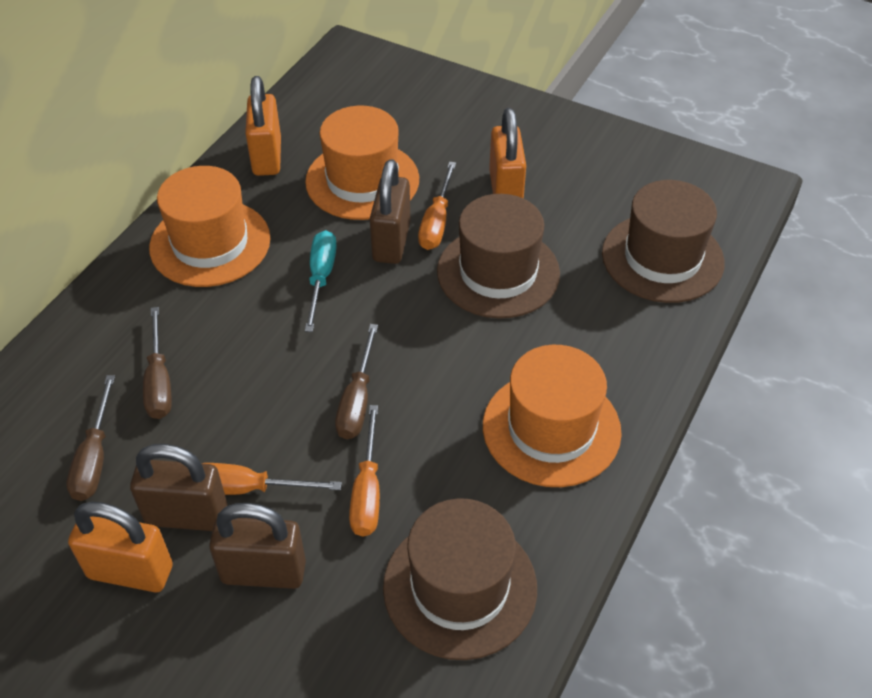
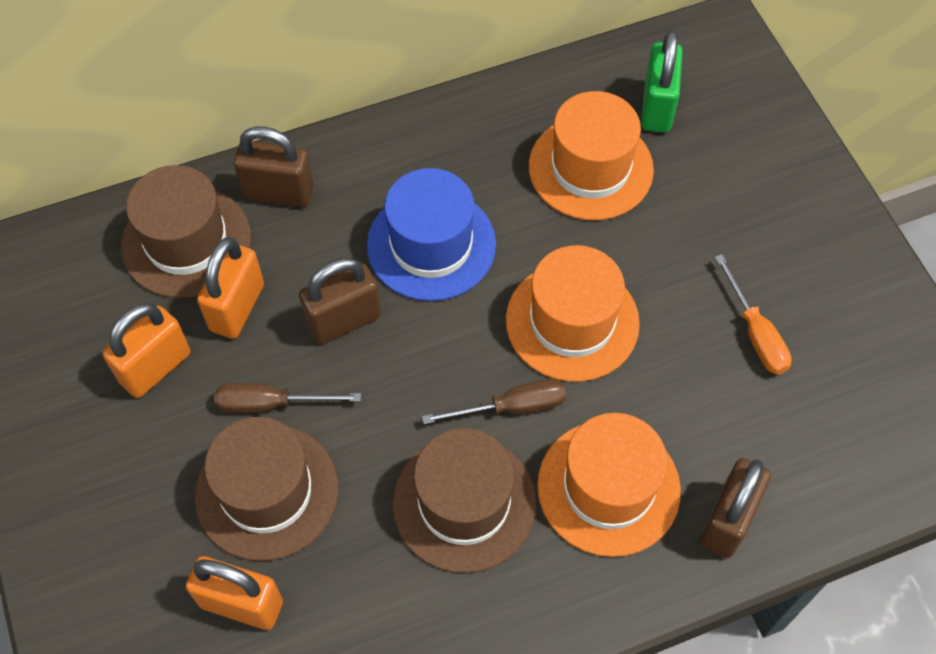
blue hat: none = 0 -> [367,168,496,301] = 1
brown screwdriver: [66,375,115,501] [143,307,172,419] [335,324,378,439] = 3 -> [214,383,361,413] [422,379,566,424] = 2
green padlock: none = 0 -> [641,30,683,133] = 1
orange screwdriver: [201,463,342,495] [349,405,380,536] [418,162,456,250] = 3 -> [715,254,792,374] = 1
turquoise screwdriver: [305,230,337,332] = 1 -> none = 0

